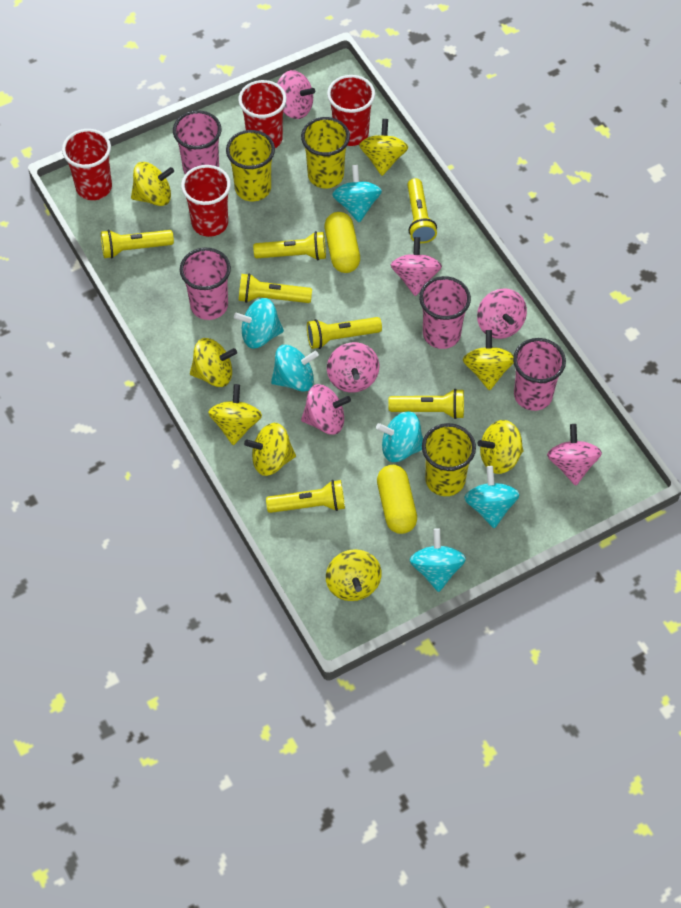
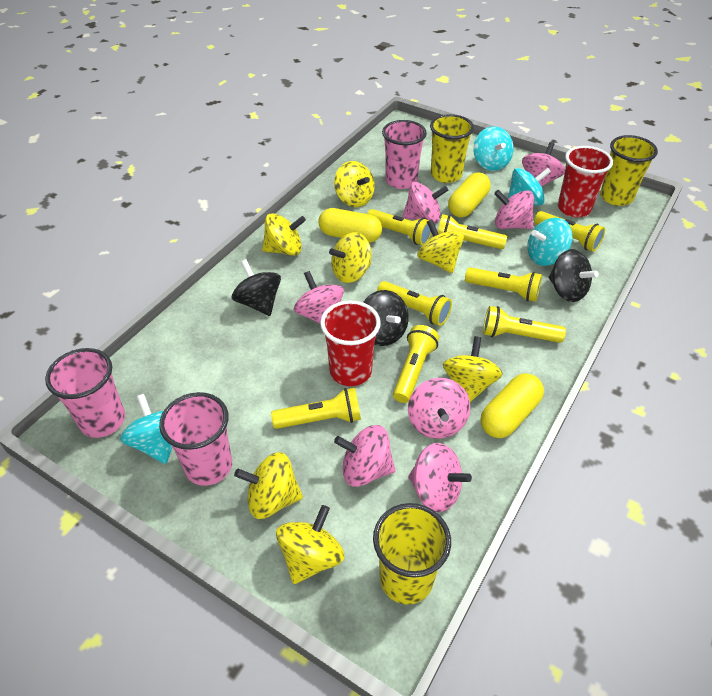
black spinning top: none = 0 -> [232,259,281,316] [363,290,409,346] [549,249,599,302] = 3
pink cup: [173,110,221,174] [180,248,231,320] [419,276,471,349] [513,338,566,411] = 4 -> [45,348,125,438] [159,392,232,486] [382,120,427,189] = 3
pink spinning top: [277,70,315,119] [301,384,351,435] [327,342,379,393] [391,237,442,296] [477,288,527,339] [547,424,602,486] = 6 -> [294,271,344,324] [334,425,395,487] [403,182,448,223] [408,378,470,439] [408,443,472,512] [494,190,534,229] [522,142,565,187] = 7
red cup: [62,129,112,200] [181,165,231,237] [238,80,287,148] [327,75,375,146] = 4 -> [320,301,381,386] [558,146,613,217] = 2
turquoise spinning top: [234,298,284,349] [271,345,319,391] [332,165,382,223] [376,411,423,462] [410,528,466,592] [464,466,520,528] = 6 -> [120,394,172,464] [473,126,514,171] [507,168,551,206] [527,218,573,266] = 4
yellow capsule: [324,212,360,273] [377,465,417,534] = 2 -> [318,208,382,243] [448,173,491,217] [481,373,544,438] = 3
yellow flashlight: [101,230,174,259] [239,273,312,303] [253,231,326,260] [266,480,345,513] [307,317,382,349] [388,389,464,419] [407,178,437,243] = 7 -> [271,388,361,429] [367,209,432,245] [377,281,452,326] [393,325,439,403] [438,214,507,249] [465,267,542,302] [483,306,566,343] [534,211,605,252] = 8
yellow spinning top: [131,162,174,206] [190,338,237,387] [208,384,262,445] [244,423,296,476] [326,549,381,601] [359,119,408,176] [463,330,514,390] [478,420,524,474] = 8 -> [234,452,303,519] [262,213,306,256] [276,505,344,584] [329,232,371,283] [334,161,375,207] [417,219,464,273] [443,336,503,402] = 7

